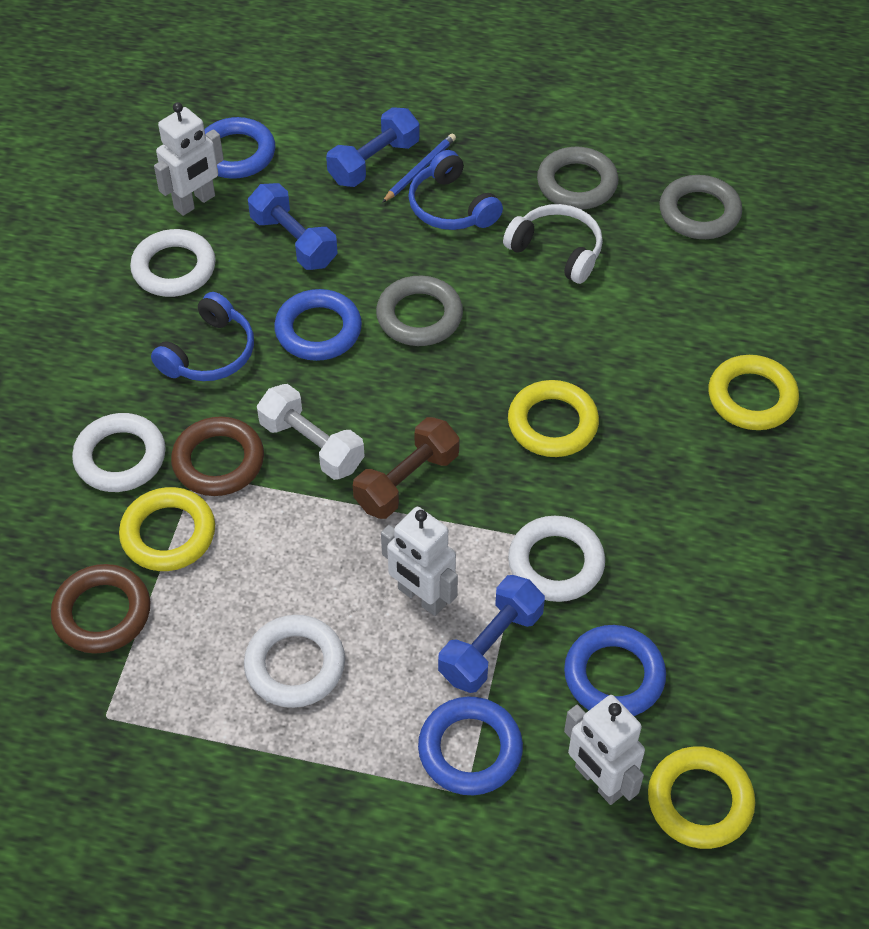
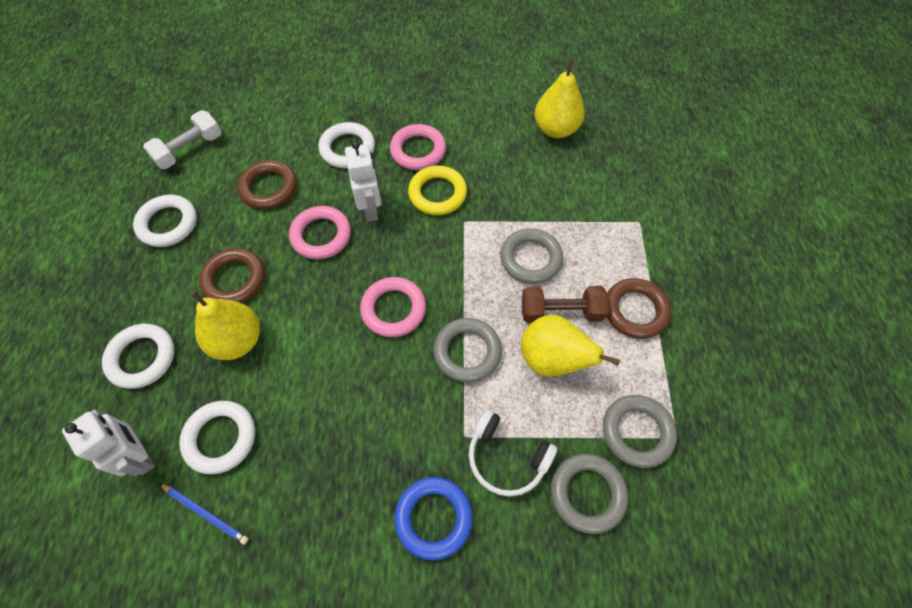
blue dumbbell: [248,183,338,270] [326,107,420,187] [438,575,545,693] = 3 -> none = 0
blue headphones: [151,292,254,381] [408,150,503,230] = 2 -> none = 0
blue ring: [204,117,275,179] [274,289,362,361] [418,697,523,795] [564,625,666,716] = 4 -> [394,477,473,561] = 1
brown ring: [51,564,150,654] [171,416,264,496] = 2 -> [199,248,265,303] [237,160,297,209] [607,278,671,339] = 3
grey ring: [376,276,463,346] [537,146,618,209] [660,175,742,239] = 3 -> [433,318,502,383] [500,228,563,284] [551,454,628,534] [603,395,677,468] = 4
pink ring: none = 0 -> [289,206,351,259] [360,277,426,337] [390,124,446,170] = 3
white robot: [154,102,224,216] [381,507,458,616] [564,695,645,805] = 3 -> [62,409,155,477] [345,141,382,222] = 2
yellow pear: none = 0 -> [190,290,260,360] [521,315,620,377] [535,59,585,138] = 3
yellow ring: [119,487,215,571] [508,380,599,457] [648,746,755,849] [708,355,799,430] = 4 -> [408,165,467,215] = 1

